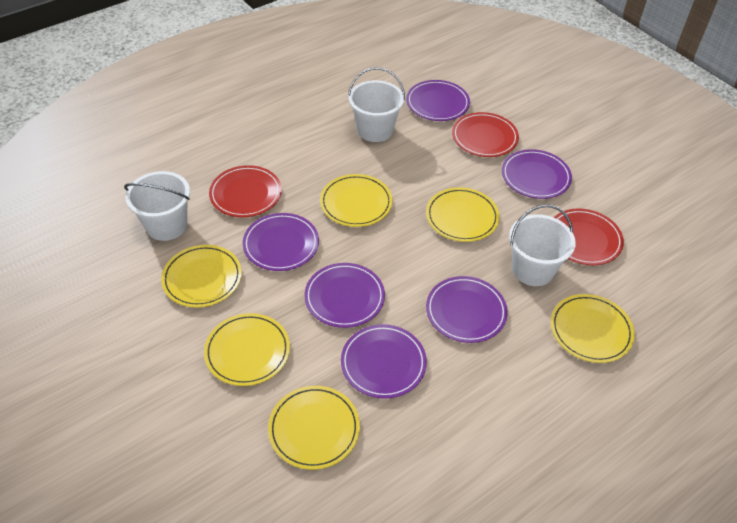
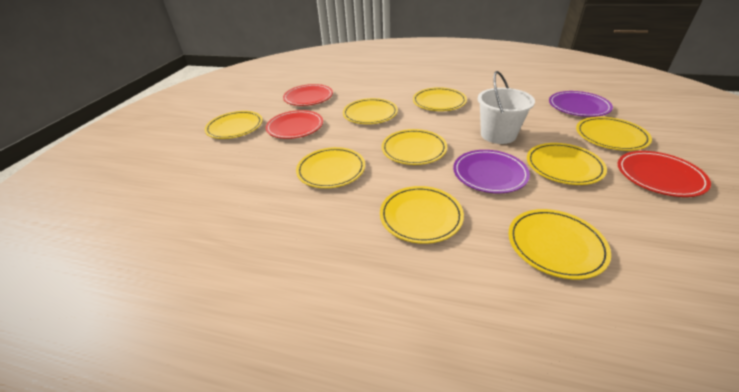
purple plate: [243,213,319,271] [304,263,385,328] [341,324,427,399] [406,80,470,121] [426,276,508,343] [502,149,572,199] = 6 -> [453,150,530,193] [549,91,613,117] = 2
white bucket: [124,171,190,241] [348,67,405,142] [509,204,576,286] = 3 -> [478,71,535,144] = 1
yellow plate: [161,245,242,308] [204,313,290,386] [268,386,360,470] [320,174,393,227] [426,187,500,242] [551,294,635,363] = 6 -> [204,111,263,139] [296,147,365,188] [343,98,398,124] [380,186,464,244] [381,129,447,165] [413,87,467,111] [508,209,611,279] [527,143,607,185] [576,117,652,151] = 9

